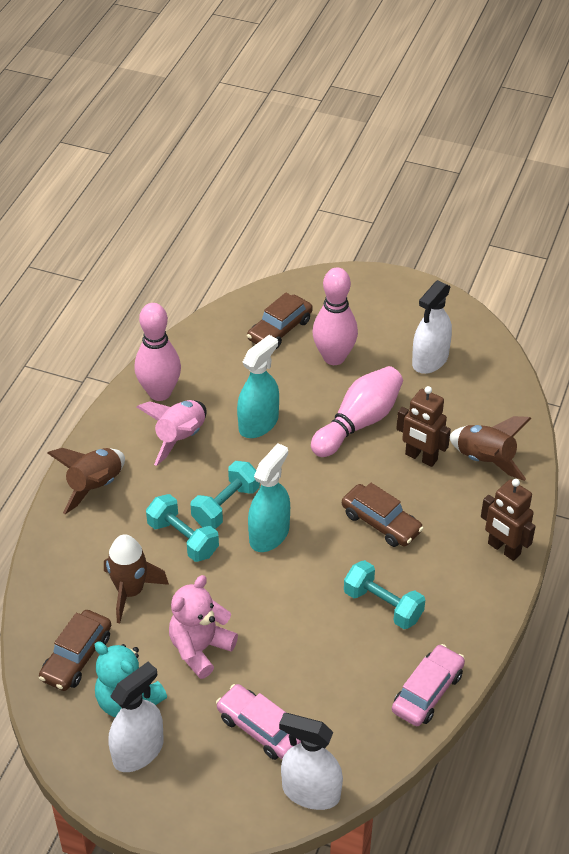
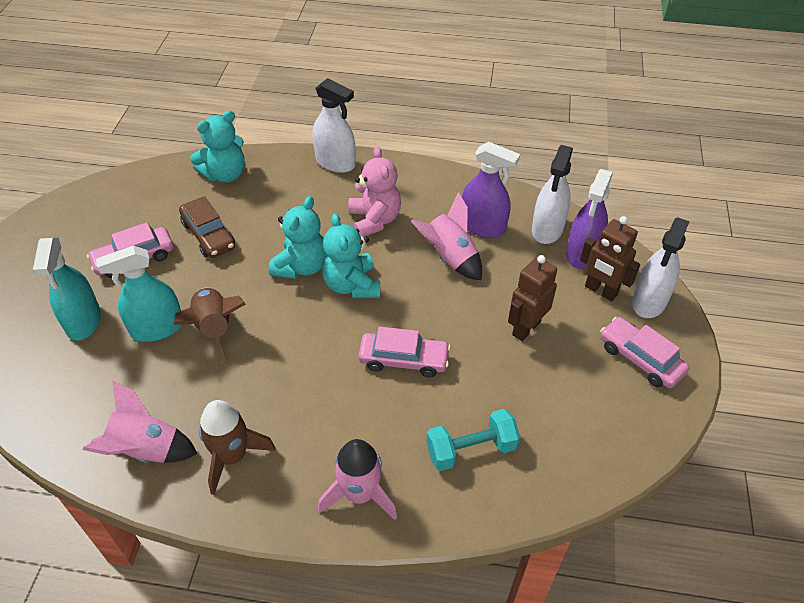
brown car: [39,610,111,691] [247,293,313,349] [342,483,424,547] = 3 -> [179,196,235,258] = 1
brown rocket: [48,448,125,514] [104,534,169,623] [450,416,531,481] = 3 -> [174,288,246,365] [199,400,276,495] = 2
pink bowling pin: [135,303,181,401] [311,366,403,457] [312,267,358,365] = 3 -> none = 0
pink car: [216,684,301,760] [392,644,465,726] = 2 -> [87,222,174,278] [358,327,451,378] [600,317,689,388] = 3
pink rocket: [137,400,207,466] = 1 -> [83,380,198,463] [318,439,397,520] [411,192,482,280] = 3
purple spray bottle: none = 0 -> [462,142,520,238] [566,169,613,269] = 2
turquoise dumbbell: [146,494,219,562] [191,461,260,529] [344,560,425,629] = 3 -> [426,409,520,471] = 1
turquoise teddy bear: [94,642,167,717] = 1 -> [190,111,245,183] [269,196,326,279] [322,213,380,298] = 3

